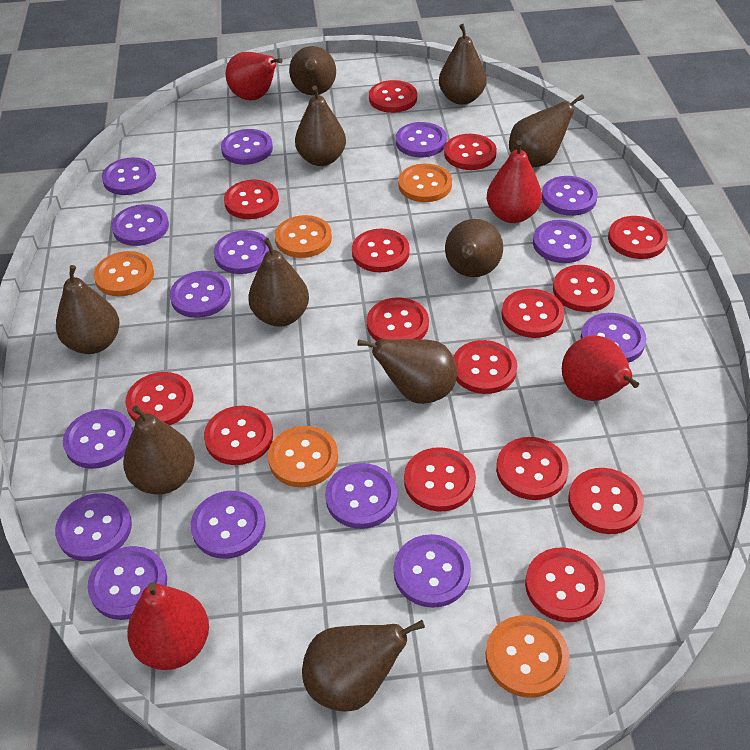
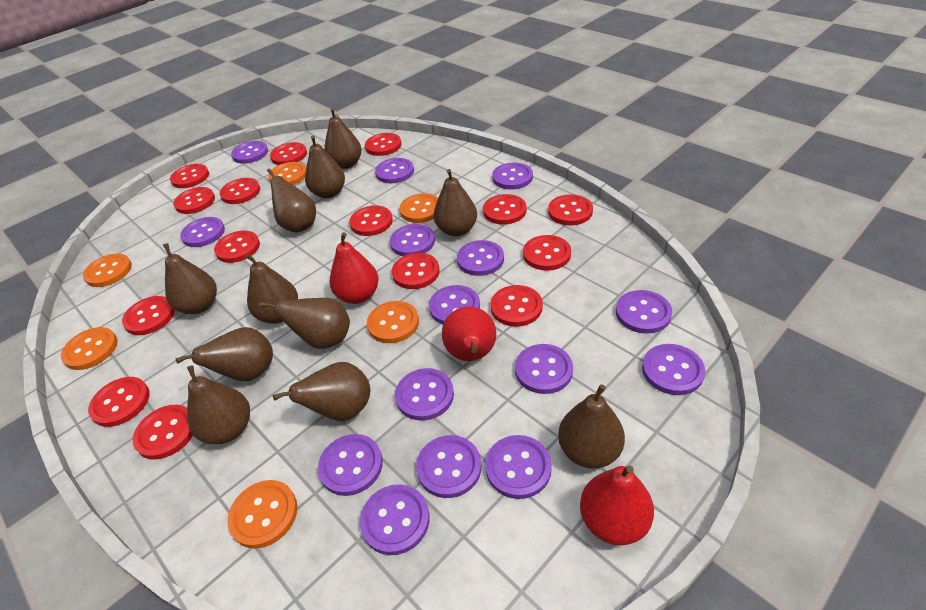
brown pear: [56,265,120,354] [123,405,195,495] [248,238,309,327] [289,46,336,95] [295,86,346,166] [302,620,425,712] [357,339,457,404] [439,24,487,105] [445,219,503,277] [509,94,584,167] = 10 -> [163,243,217,314] [175,327,273,381] [187,365,250,444] [245,253,298,324] [259,298,350,349] [267,168,316,233] [273,362,370,421] [305,135,345,199] [324,108,362,169] [433,169,477,236] [558,384,625,469] = 11
orange button: [93,251,154,296] [268,426,338,487] [275,215,332,258] [398,164,452,202] [485,615,569,698] = 5 -> [61,327,118,370] [83,253,132,287] [227,480,297,549] [268,162,306,185] [367,301,419,343] [399,193,438,223] = 6
red pear: [127,582,209,670] [226,52,282,100] [487,140,542,223] [562,335,639,401] = 4 -> [330,232,379,304] [442,306,496,361] [580,465,654,545] = 3

